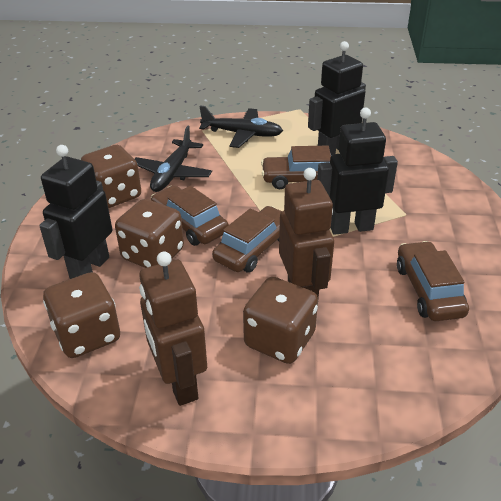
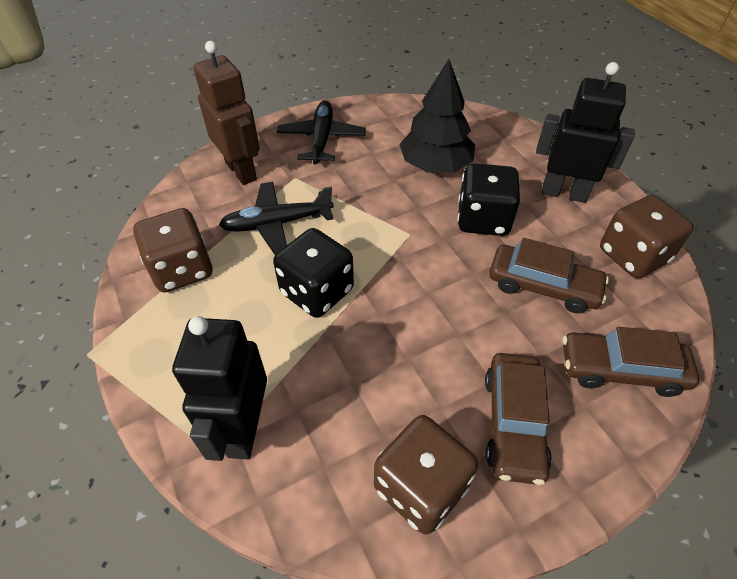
black dice: none = 0 -> [273,228,354,318] [457,163,520,236] = 2
black robot: [39,145,112,279] [308,41,366,155] [317,107,398,235] = 3 -> [172,316,267,461] [536,62,635,203] = 2
black tree: none = 0 -> [400,59,475,173] = 1
brown car: [151,185,229,246] [212,206,282,273] [261,146,331,189] [397,241,469,321] = 4 -> [485,353,552,485] [489,238,609,313] [563,327,699,397] = 3
brown dice: [43,272,120,358] [81,145,141,208] [115,199,184,268] [243,277,318,364] = 4 -> [133,208,212,292] [374,415,478,534] [600,195,694,278] = 3
brown robot: [139,251,207,406] [279,168,334,298] = 2 -> [193,41,260,185] = 1

